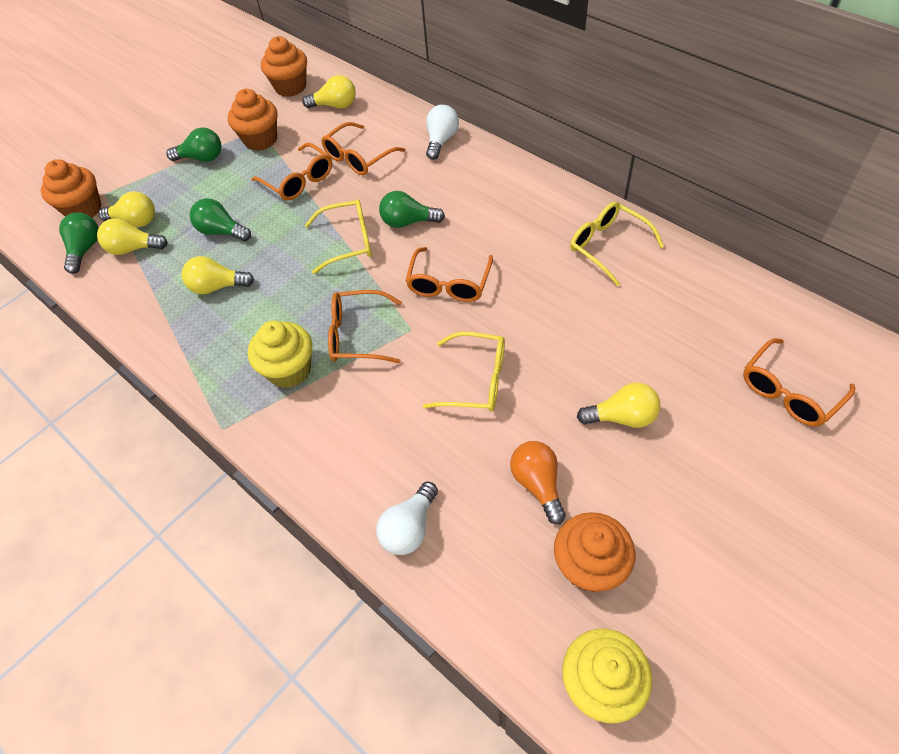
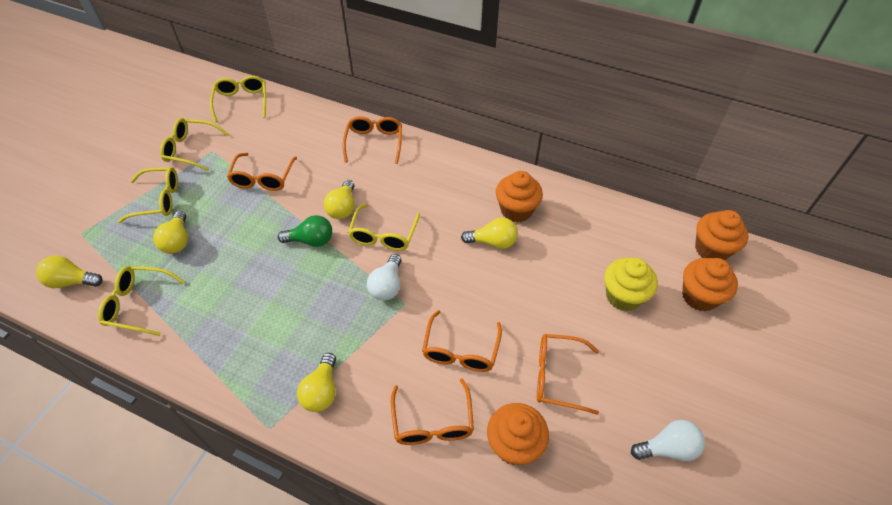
green light bulb: [59,212,99,274] [166,127,222,162] [190,198,251,241] [379,191,445,228] = 4 -> [278,215,332,247] = 1
orange light bulb: [510,441,566,524] = 1 -> none = 0
yellow cupcake: [248,321,312,388] [562,629,652,723] = 2 -> [604,258,658,311] = 1
yellow glasses: [305,199,372,274] [423,332,505,412] [570,202,664,286] = 3 -> [98,266,185,336] [118,167,178,223] [160,118,229,171] [210,76,266,122] [348,204,420,251] = 5

